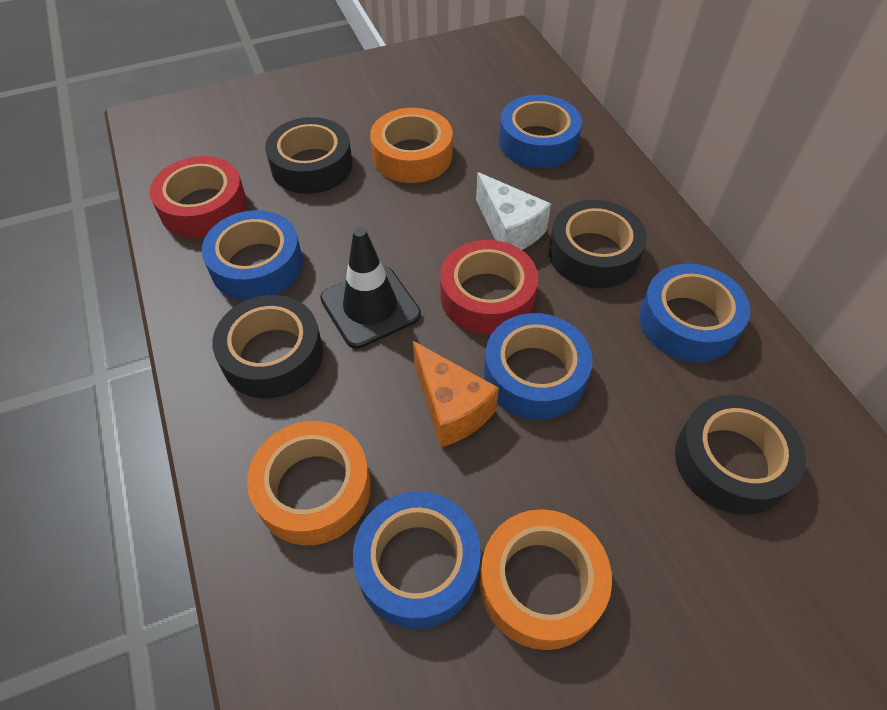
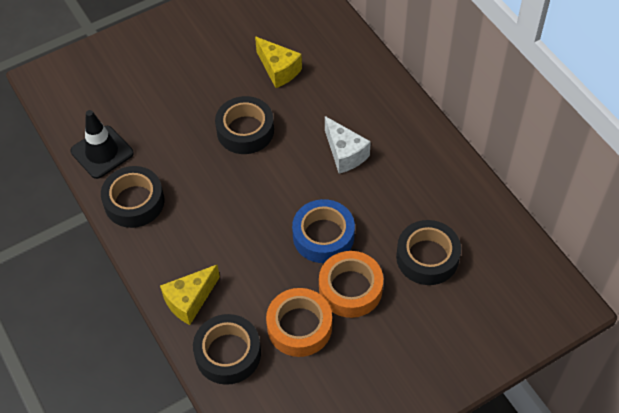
blue tape: [202,210,303,300] [353,491,481,629] [484,313,593,419] [499,95,582,168] [639,264,750,362] = 5 -> [292,199,355,263] = 1
orange cheese: [413,341,499,447] = 1 -> none = 0
orange tape: [247,421,371,545] [370,108,453,183] [480,509,612,650] = 3 -> [266,288,332,357] [319,251,383,318] = 2
red tape: [150,156,247,238] [440,240,538,334] = 2 -> none = 0
yellow cheese: none = 0 -> [160,265,220,325] [255,36,302,88] = 2

